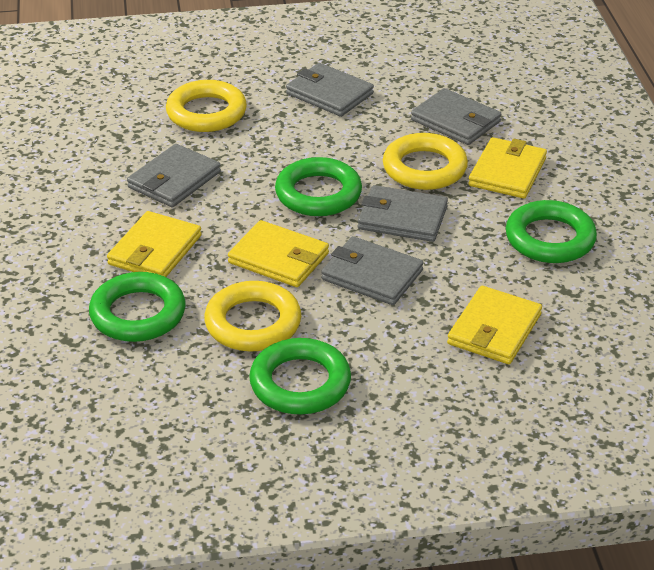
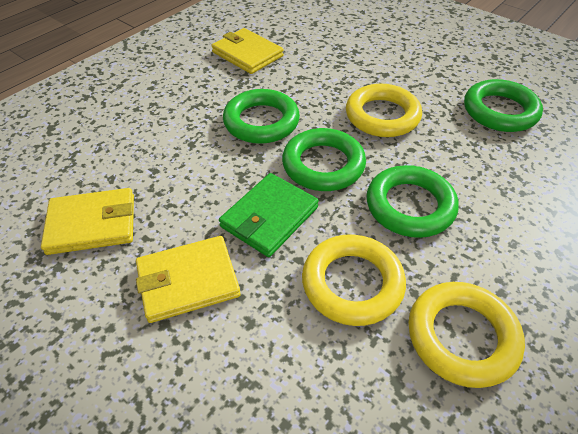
green wallet: none = 0 -> [219,173,319,257] = 1
grey wallet: [127,144,221,207] [286,63,374,117] [321,236,423,305] [358,185,448,242] [411,88,501,145] = 5 -> none = 0
yellow wallet: [107,211,202,277] [228,220,329,287] [447,286,542,364] [468,137,547,199] = 4 -> [41,188,134,255] [136,236,241,323] [211,28,284,74] = 3

